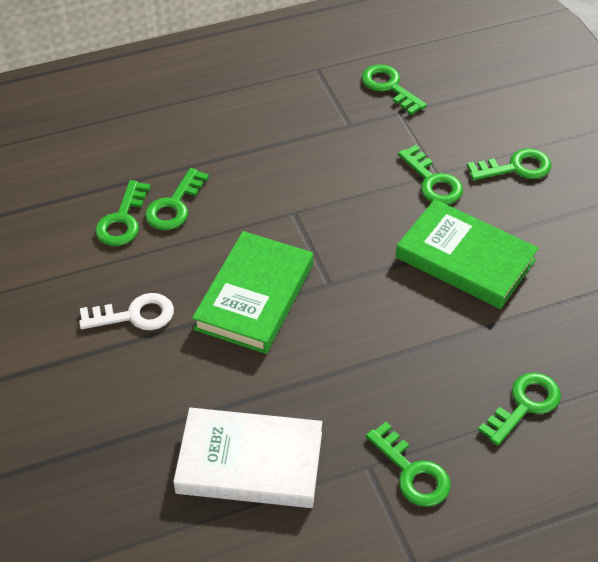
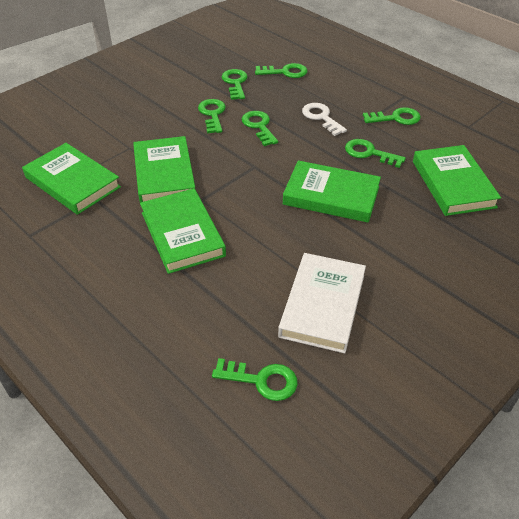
green book: [192,231,313,354] [396,199,539,309] = 2 -> [22,143,121,215] [133,136,195,203] [140,188,226,274] [283,160,381,223] [413,145,501,216] = 5

